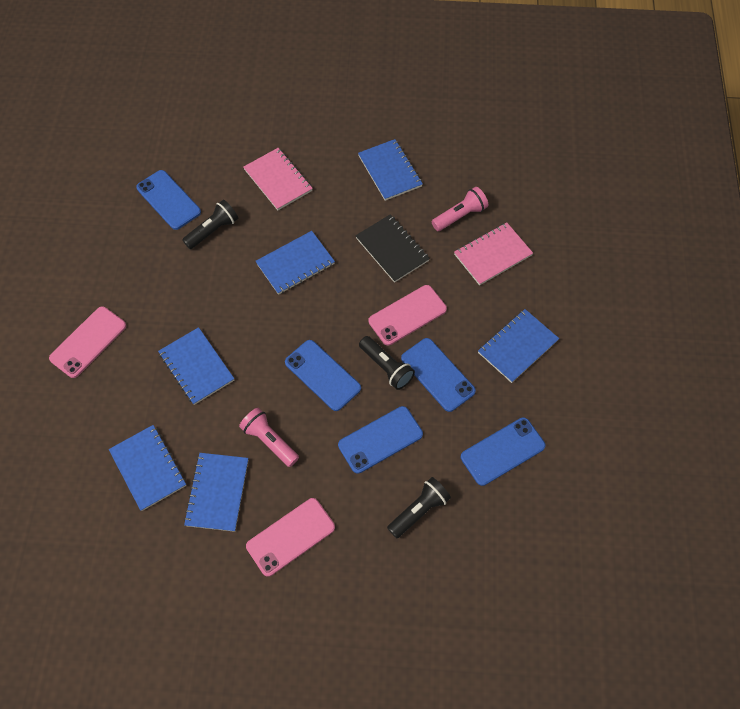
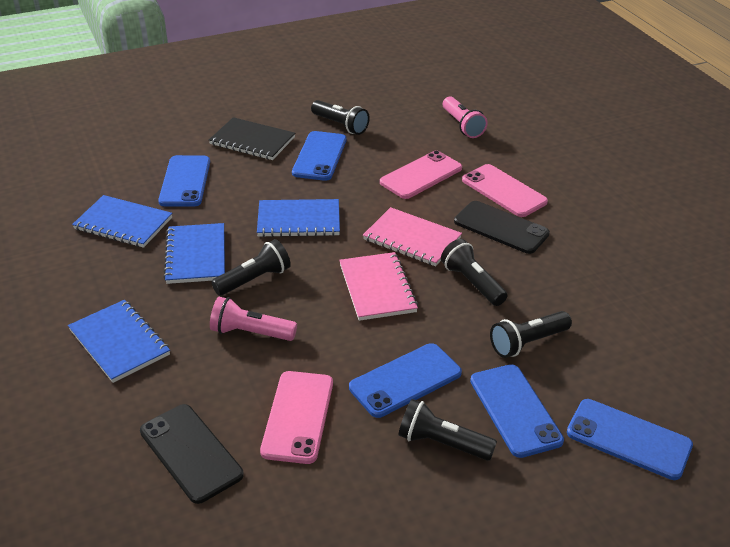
black flashlight: [182,200,238,249] [359,336,415,390] [387,477,451,539] = 3 -> [211,239,291,296] [311,100,370,135] [399,399,497,461] [441,239,507,306] [490,311,572,358] = 5
black phone: none = 0 -> [140,404,244,504] [454,201,550,254] = 2
blue notebook: [109,425,186,511] [158,327,234,405] [184,453,248,532] [256,231,335,295] [358,139,423,201] [478,309,559,383] = 6 -> [68,300,170,383] [72,195,172,248] [163,223,225,284] [257,199,340,237] = 4

